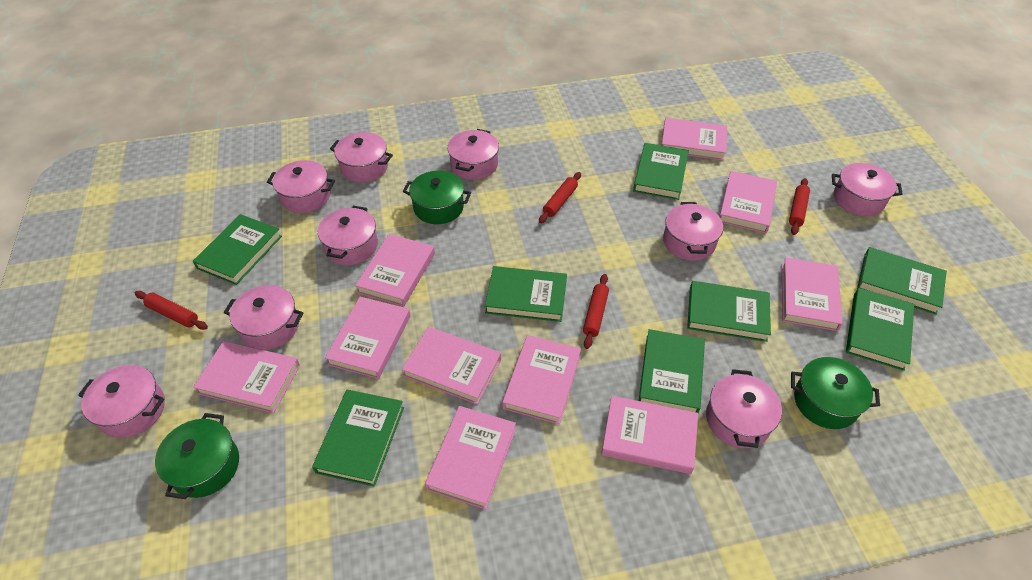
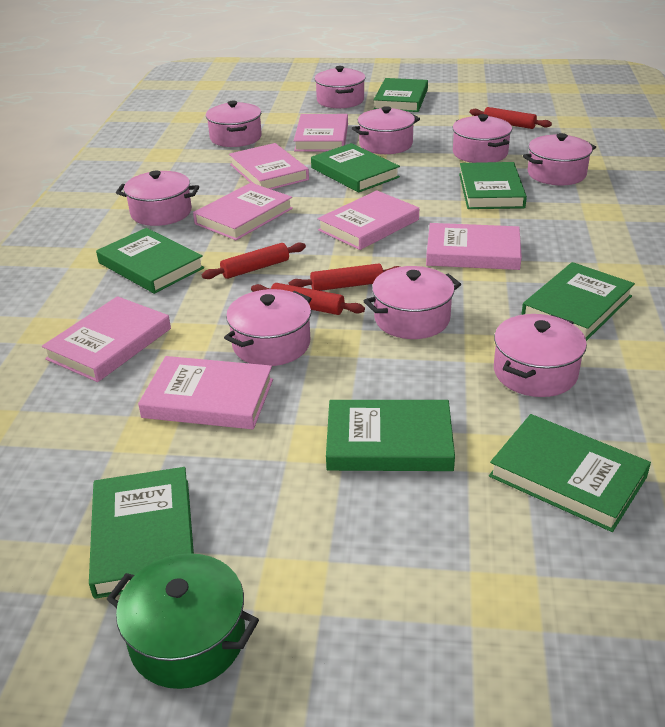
green pot: [155,413,239,499] [403,171,471,224] [791,357,880,429] = 3 -> [107,553,259,689] = 1
pink book: [193,341,300,413] [325,297,410,379] [355,234,435,307] [402,327,501,405] [425,406,516,509] [502,335,581,424] [601,396,698,474] [661,118,727,161] [719,171,777,233] [782,257,843,331] = 10 -> [42,296,171,382] [138,356,273,429] [193,183,293,240] [229,143,309,190] [294,114,348,151] [317,190,419,250] [426,223,522,270] = 7

